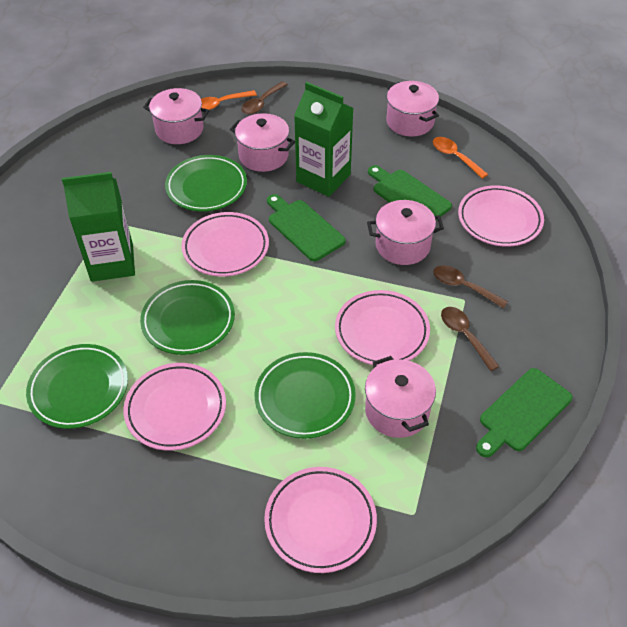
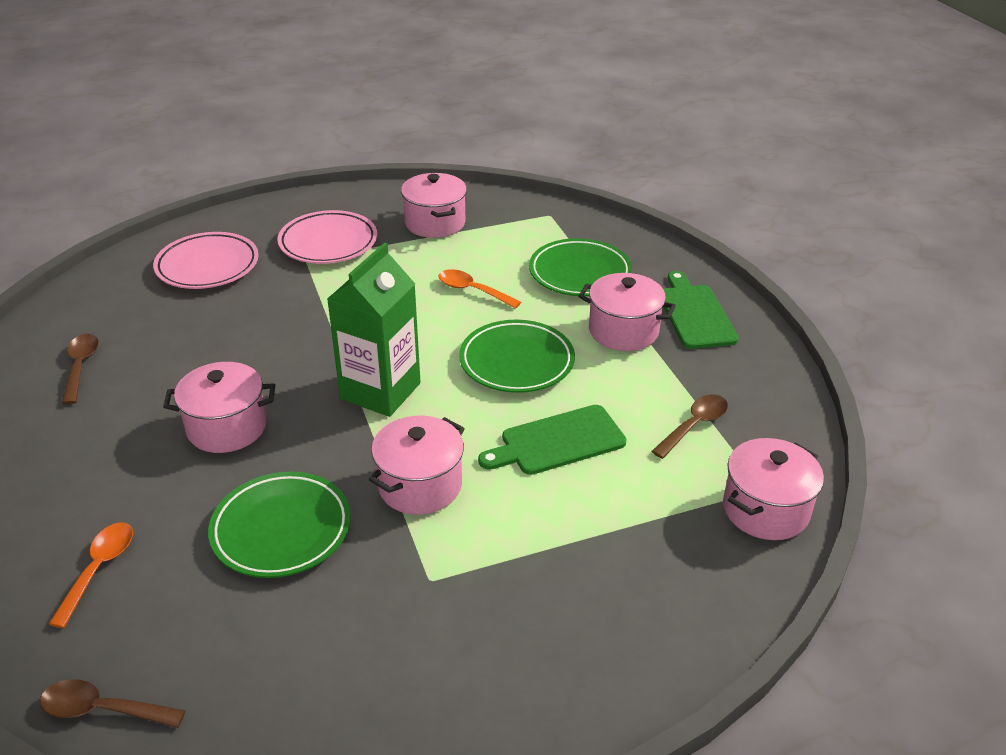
green carton: [62,172,135,282] [294,82,354,197] = 2 -> [327,243,421,417] = 1
green cutting board: [267,194,346,261] [368,165,452,220] [476,368,572,457] = 3 -> [478,405,627,475] [663,271,739,349] = 2
green plate: [26,344,128,429] [140,280,235,355] [165,155,247,211] [255,352,356,439] = 4 -> [208,472,351,578] [459,320,575,393] [529,238,632,296] = 3
pink plate: [124,363,226,451] [181,212,269,277] [264,467,377,573] [335,290,430,366] [458,185,544,247] = 5 -> [153,232,259,289] [277,210,377,264] = 2

